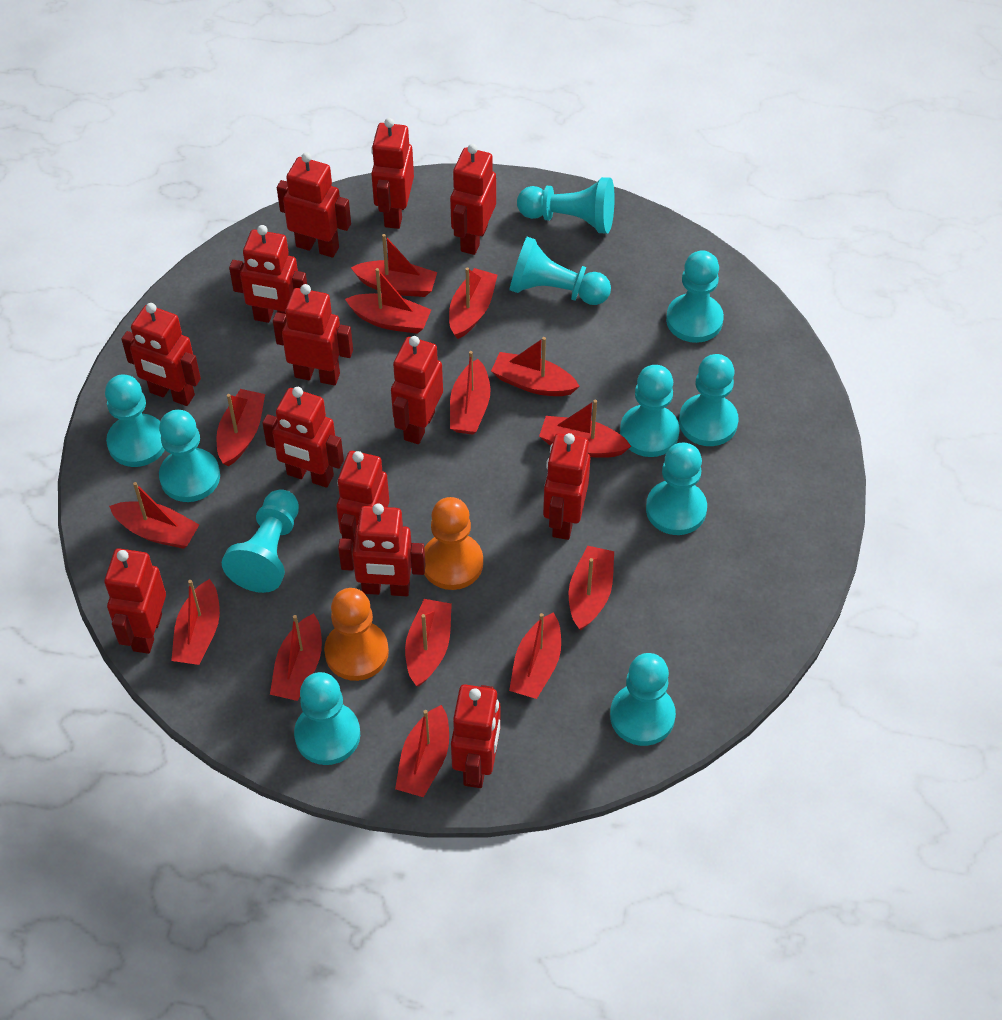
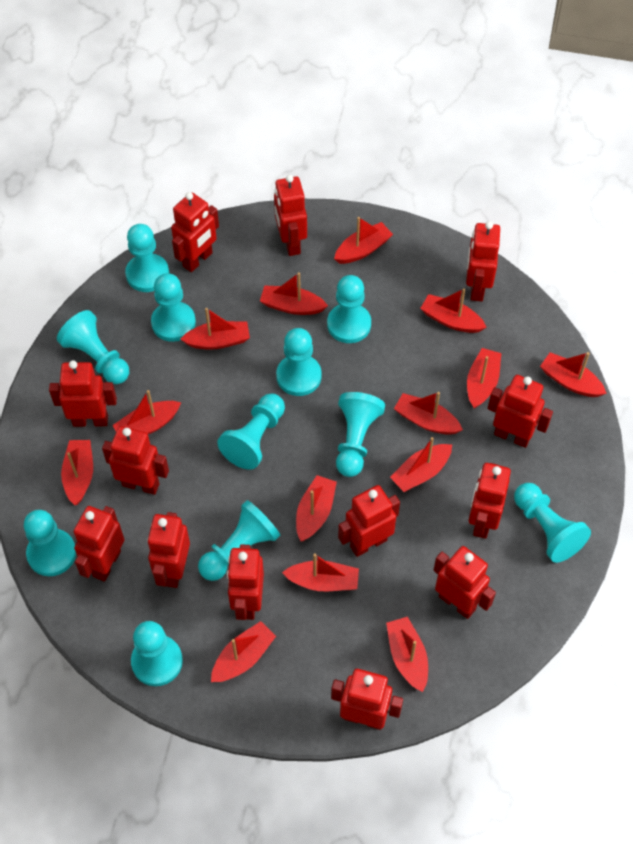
orange pawn: [324,588,389,681] [424,497,483,590] = 2 -> none = 0

